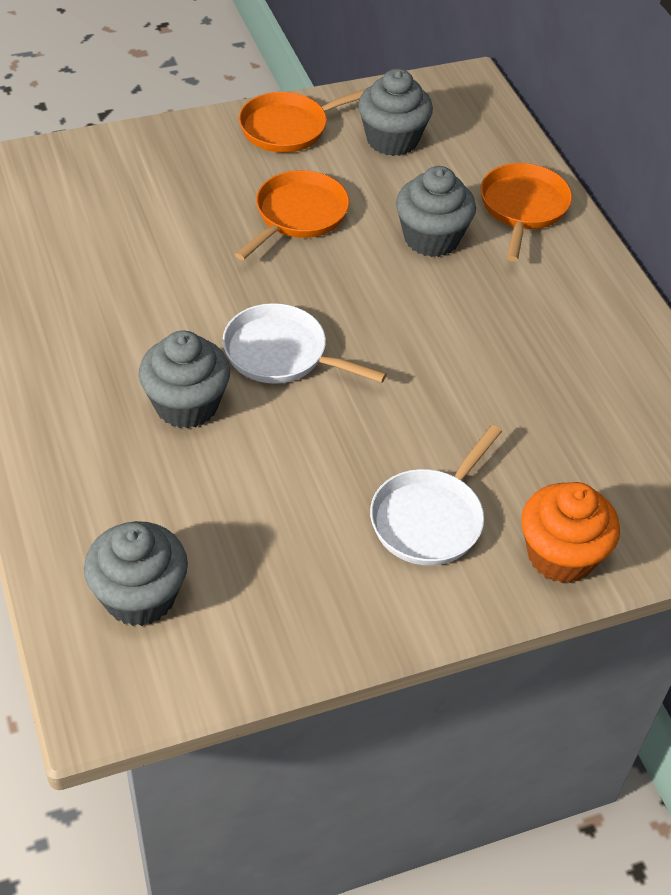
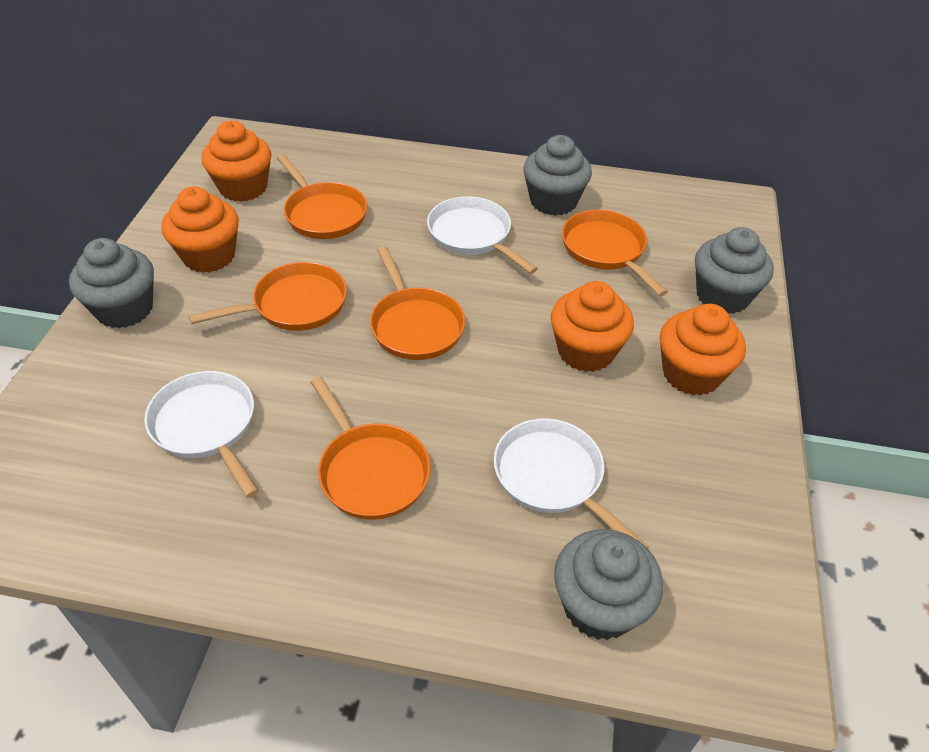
orange cupcake: [521,482,620,583] = 1 -> [161,186,239,273] [202,121,271,202] [551,281,634,372] [660,304,746,396] = 4
orange pan: [235,170,349,260] [239,88,367,153] [480,163,572,261] = 3 -> [189,262,347,331] [277,154,367,239] [311,376,431,520] [370,246,465,360] [562,210,668,296] = 5
white pan: [223,303,387,384] [370,425,502,566] = 2 -> [144,371,259,498] [427,196,538,274] [494,419,649,548] = 3

